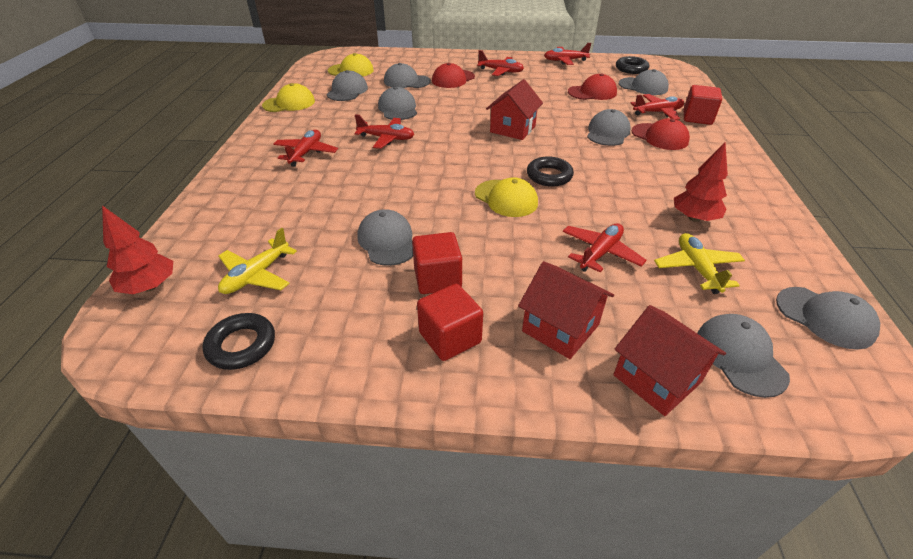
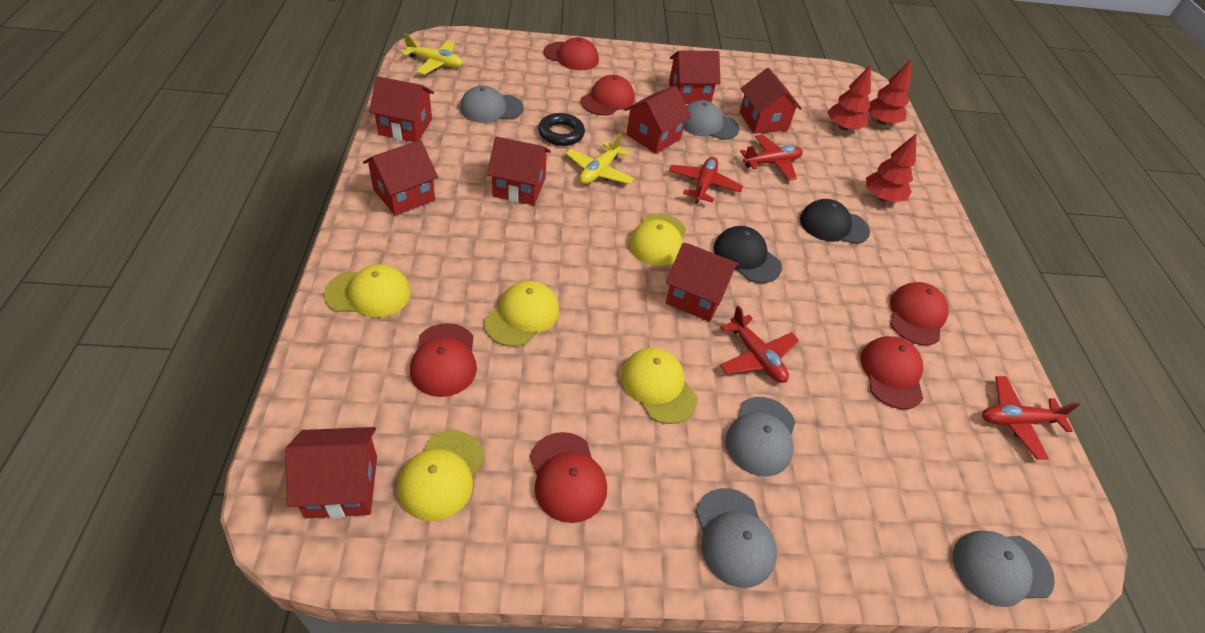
black cap: none = 0 -> [713,226,782,283] [800,199,870,244] = 2
black ring: [202,313,275,370] [527,156,574,187] [616,56,649,74] = 3 -> [538,113,585,146] = 1
grey cap: [327,70,368,101] [357,209,413,266] [378,87,417,120] [384,63,431,88] [587,109,631,146] [619,69,669,95] [697,314,790,398] [776,287,880,350] = 8 -> [460,85,524,123] [683,100,739,140] [696,488,777,588] [725,397,795,477] [953,531,1055,607] = 5
red cap: [432,63,475,88] [568,73,617,100] [632,118,690,150] = 3 -> [410,323,477,397] [530,432,607,523] [544,37,599,70] [580,75,634,116] [860,336,923,409] [890,282,949,345] = 6
red cube: [412,232,462,294] [417,284,483,361] [684,85,722,125] = 3 -> none = 0
red house: [486,79,543,140] [518,261,614,359] [613,305,726,416] = 3 -> [285,427,377,518] [363,140,438,216] [369,76,434,142] [487,137,551,205] [624,86,691,154] [666,243,739,322] [669,50,720,104] [739,68,802,134] = 8
red plane: [273,130,338,167] [354,114,414,149] [477,50,524,76] [544,43,591,65] [563,223,647,272] [630,94,684,120] = 6 -> [669,157,743,204] [720,305,799,383] [740,135,803,180] [982,376,1080,460] = 4
red tree: [102,205,173,294] [674,142,728,222] = 2 -> [827,64,871,131] [866,133,917,202] [868,60,911,125] = 3
yellow cap: [262,83,315,112] [328,53,374,77] [475,177,538,217] = 3 -> [324,264,411,318] [397,430,485,521] [484,281,559,347] [621,348,697,424] [629,214,686,266] = 5

